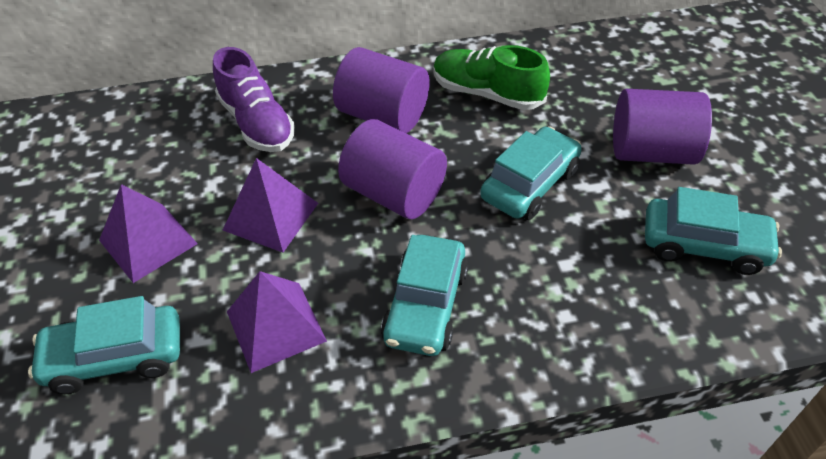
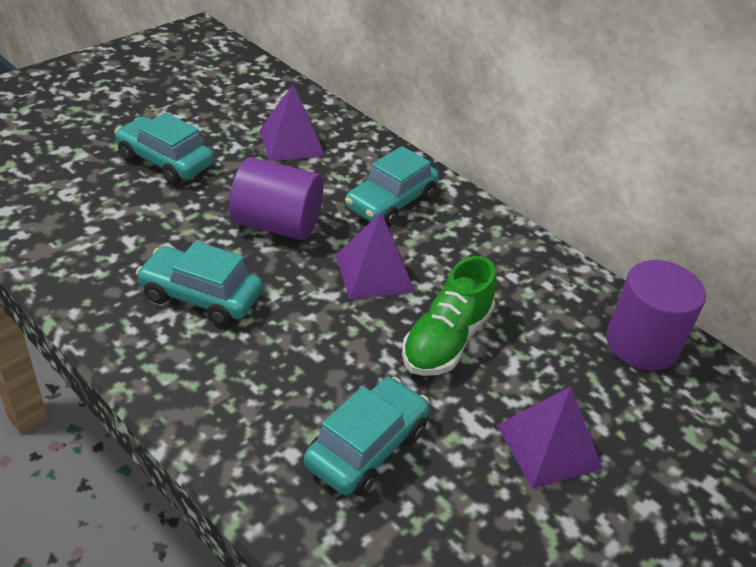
purple cylinder: [333,47,430,133] [338,119,447,219] [613,89,712,165] = 3 -> [229,157,323,240] [606,260,706,370] = 2
purple shoe: [213,47,295,152] = 1 -> none = 0

